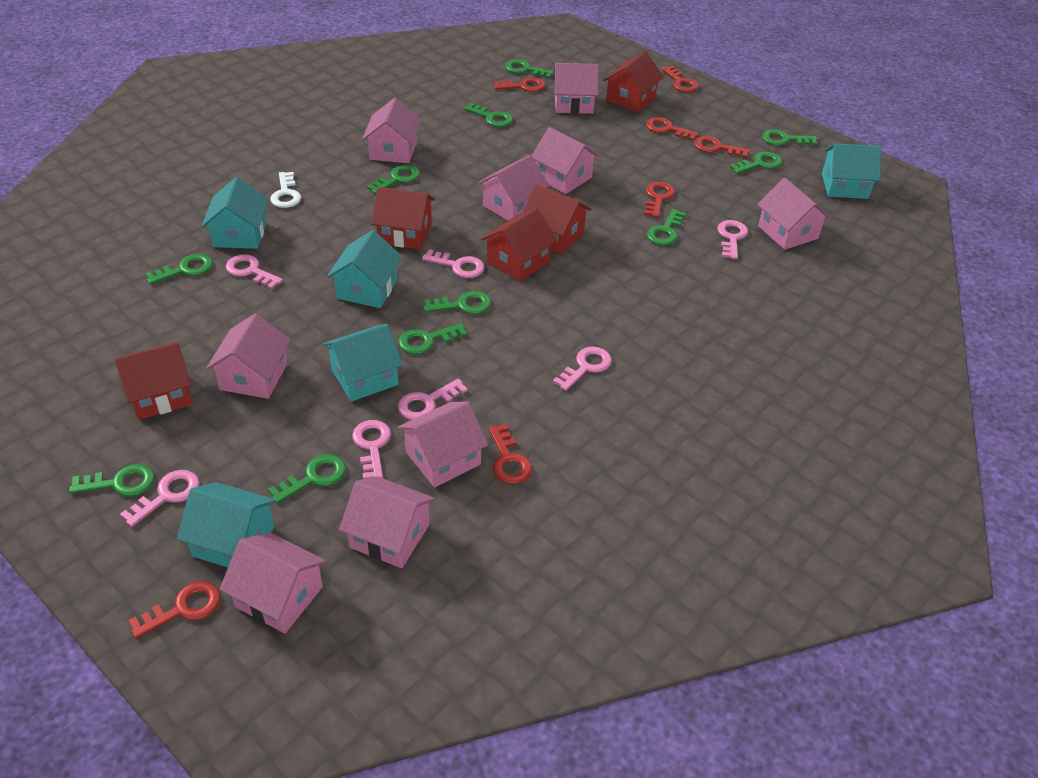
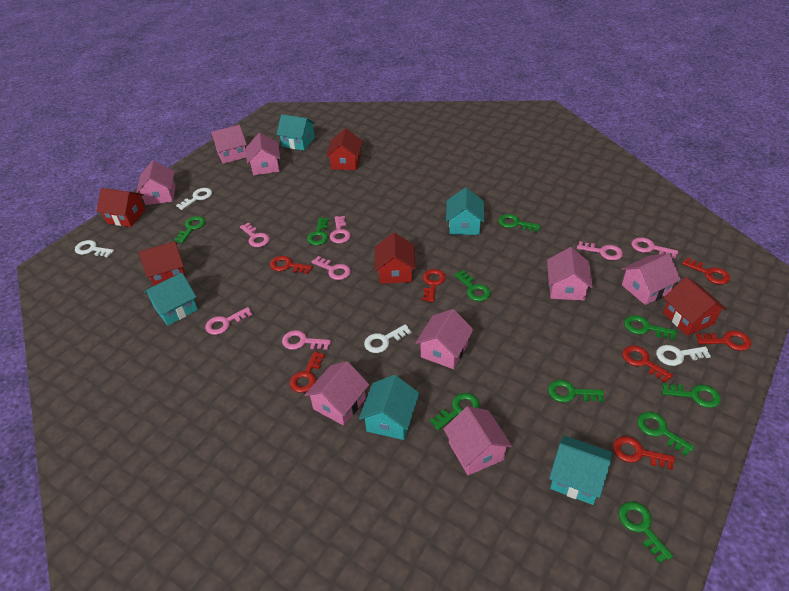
green key: [69,464,155,497] [145,254,213,285] [268,454,346,504] [367,165,420,194] [398,323,467,354] [424,291,491,314] [464,103,513,127] [505,59,554,78] [647,209,686,245] [730,152,782,174] [762,129,817,146] = 11 -> [174,216,205,243] [307,218,329,245] [430,393,480,430] [454,270,491,301] [498,214,541,232] [548,380,604,403] [618,502,673,563] [624,315,677,340] [637,412,694,456] [662,383,721,408] = 10
pink house: [206,313,291,399] [220,532,327,633] [339,476,435,568] [362,98,421,163] [398,402,488,488] [478,155,549,221] [532,127,599,194] [553,63,599,114] [757,178,831,250] = 9 -> [136,160,176,205] [211,125,247,164] [246,133,280,175] [305,361,369,426] [415,309,474,369] [443,406,512,476] [547,247,593,300] [621,253,681,305] = 8
white key: [270,172,301,208] = 1 -> [75,240,114,257] [176,188,212,210] [364,324,411,353] [656,345,711,366] = 4

